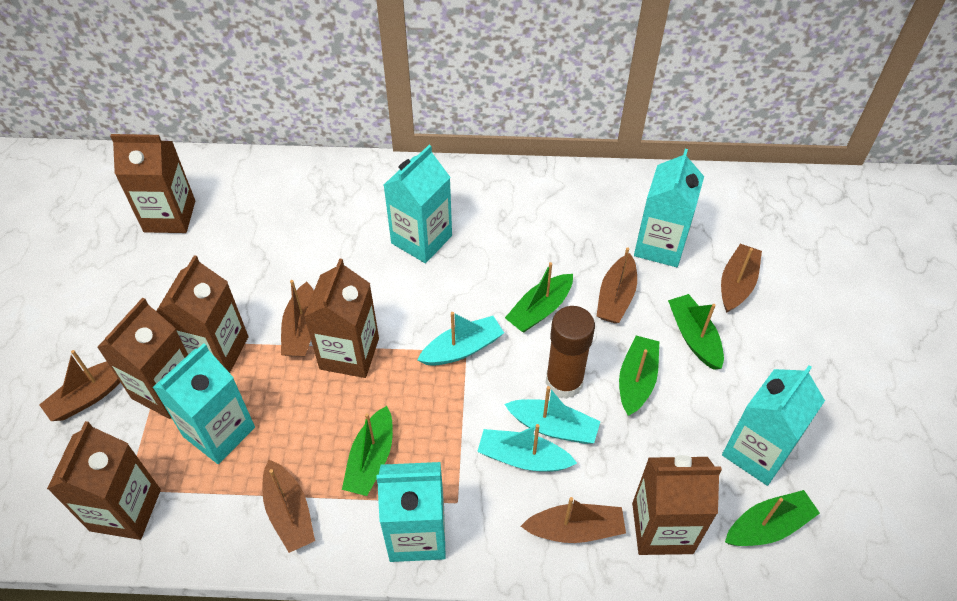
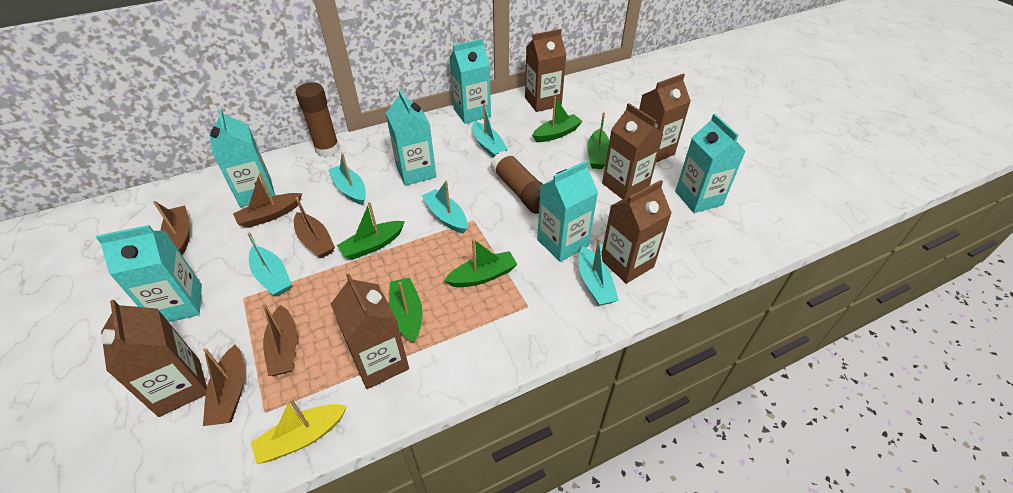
brown boat: [39,350,120,421] [262,460,315,553] [281,280,314,357] [521,497,626,543] [597,248,637,323] [721,244,762,313] = 6 -> [153,201,190,255] [203,345,245,426] [233,173,302,228] [262,303,297,376] [294,197,335,258] = 5
brown glue stick: [546,306,595,399] = 1 -> [296,82,340,157] [491,151,543,214] = 2
turquoise boat: [418,312,504,366] [477,424,577,472] [505,386,601,444] = 3 -> [248,232,292,296] [328,153,366,205] [422,180,467,233] [472,103,508,158] [579,238,619,306] = 5
turquoise carton: [153,343,255,464] [376,462,446,562] [384,145,452,263] [634,149,704,267] [722,366,825,486] = 5 -> [96,225,202,322] [209,108,275,207] [386,89,436,186] [449,39,491,124] [537,160,598,262] [675,114,746,213] = 6
yellow boat: none = 0 -> [251,398,347,464] = 1

